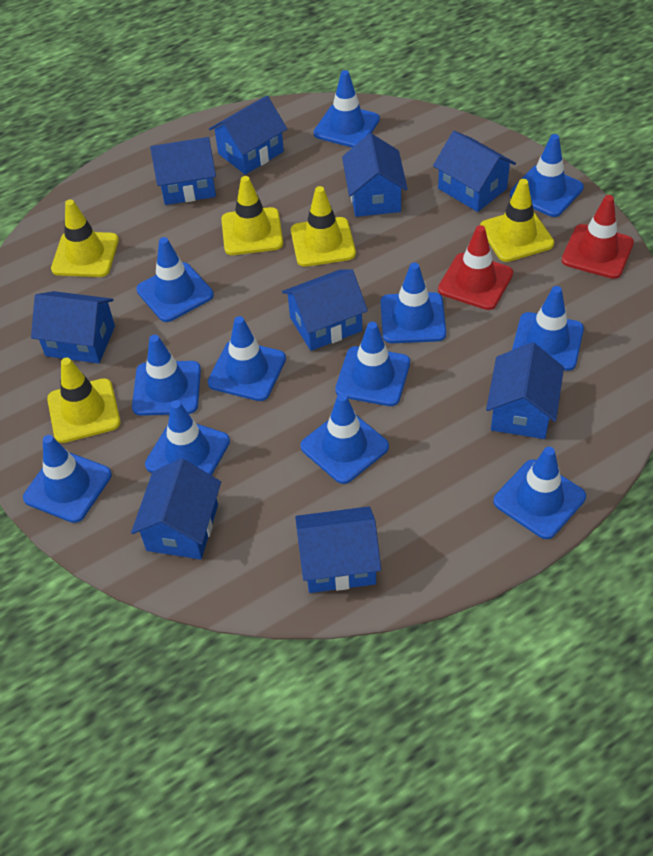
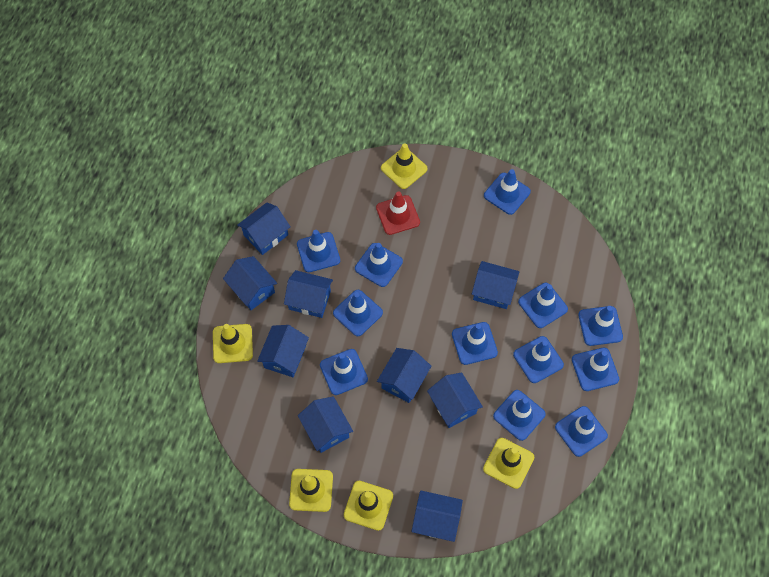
red traffic cone: [438,225,513,310] [562,195,634,279] = 2 -> [376,191,420,235] = 1

